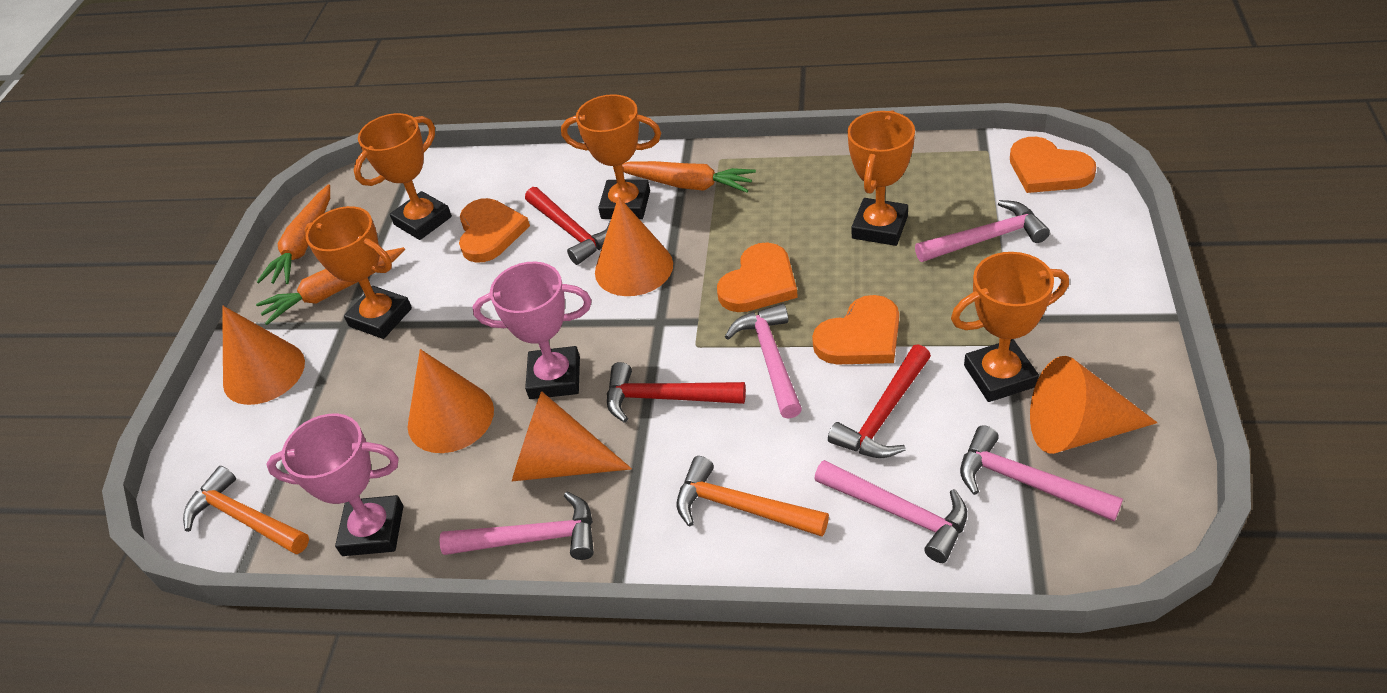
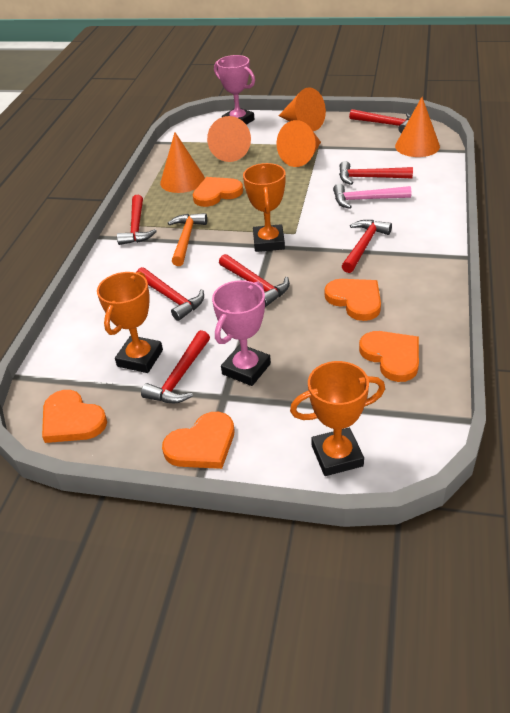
orange carrot: [256,247,405,325] [257,184,330,284] [622,161,756,193] = 3 -> none = 0
orange hammer: [183,466,309,555] [677,456,829,537] = 2 -> [168,213,207,266] = 1
orange heart: [459,198,530,263] [717,243,798,312] [812,295,899,365] [1010,137,1096,193] = 4 -> [42,390,107,443] [162,412,234,469] [193,177,243,207] [325,279,381,321] [359,331,419,382] = 5
orange trophy: [305,206,412,339] [354,113,452,240] [561,94,661,219] [847,110,915,246] [951,252,1069,402] = 5 -> [97,272,163,373] [243,163,286,252] [290,361,385,476] = 3
pink hammer: [439,492,594,560] [725,303,802,419] [814,460,967,563] [915,200,1050,262] [960,425,1123,521] = 5 -> [333,184,411,209] = 1
red hammer: [525,187,610,265] [607,362,746,423] [828,344,931,458] = 3 -> [117,195,157,245] [137,267,204,321] [141,330,210,403] [219,254,290,307] [339,161,413,185] [342,220,392,273] [349,109,411,133] = 7

